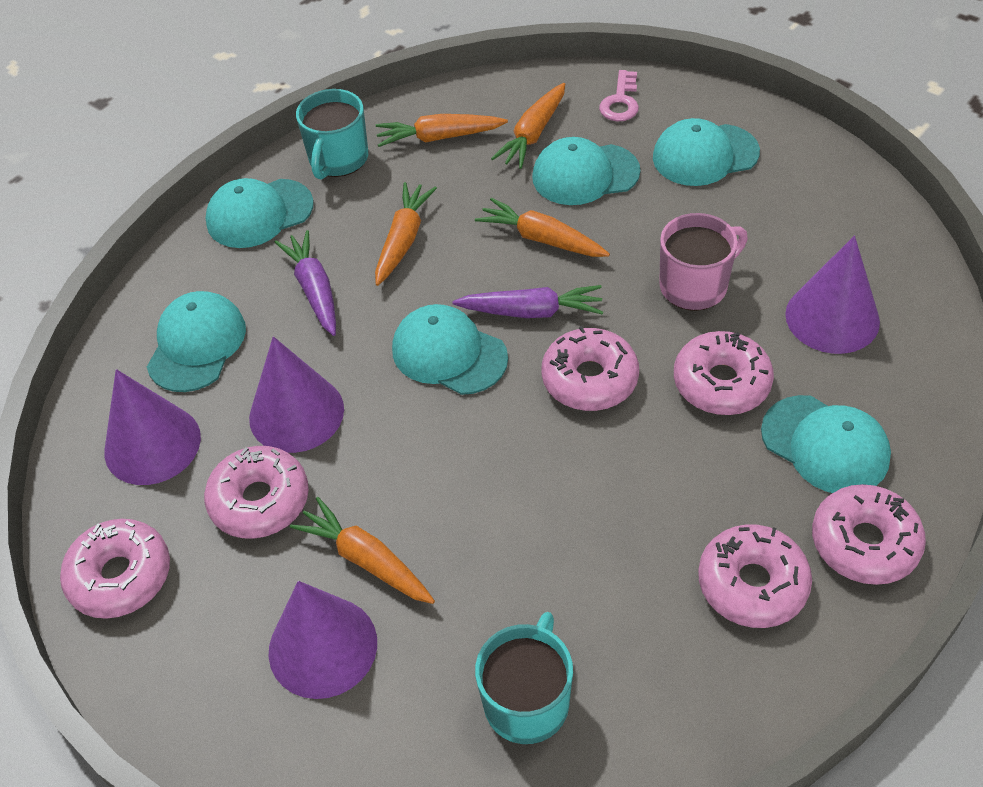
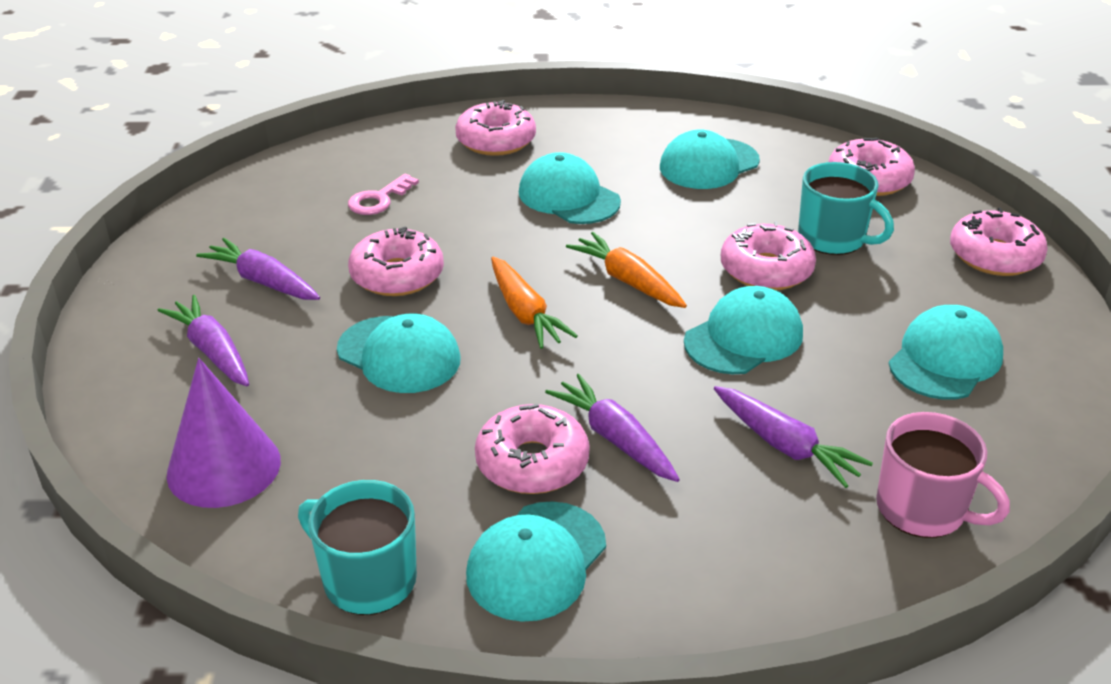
orange carrot: [290,497,435,604] [375,182,437,286] [376,114,508,147] [475,198,610,257] [491,83,565,169] = 5 -> [491,257,578,349] [566,232,687,308] = 2
purple carrot: [275,230,336,336] [452,285,603,318] = 2 -> [157,295,249,386] [196,238,320,300] [545,374,680,482] [714,386,873,488] = 4
purple cone: [104,369,201,485] [249,336,344,453] [269,581,377,699] [785,235,880,354] = 4 -> [167,358,281,508] = 1

